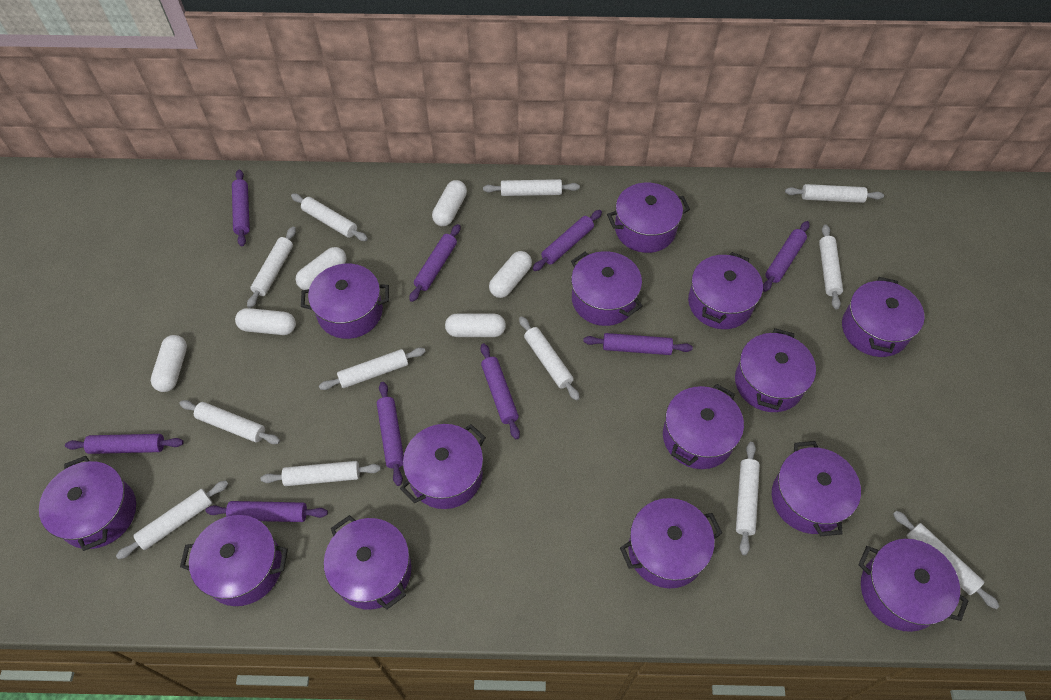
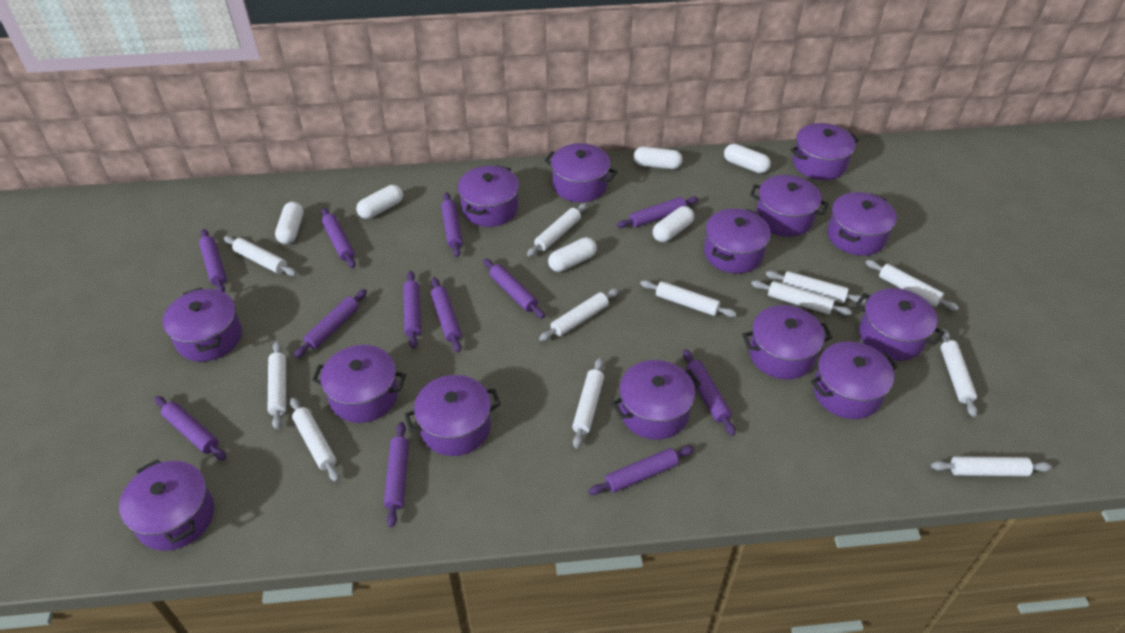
purple rolling pin: [65,434,184,454] [206,501,328,522] [232,170,250,247] [377,382,404,486] [409,224,460,302] [480,343,520,439] [533,210,602,271] [583,333,693,355] [763,221,810,292] = 9 -> [154,396,226,460] [199,229,226,292] [294,289,367,358] [321,208,356,268] [384,422,409,527] [403,271,421,349] [431,277,461,352] [441,192,463,257] [483,258,545,319] [588,446,694,495] [617,197,698,228] [683,349,736,436] = 12

